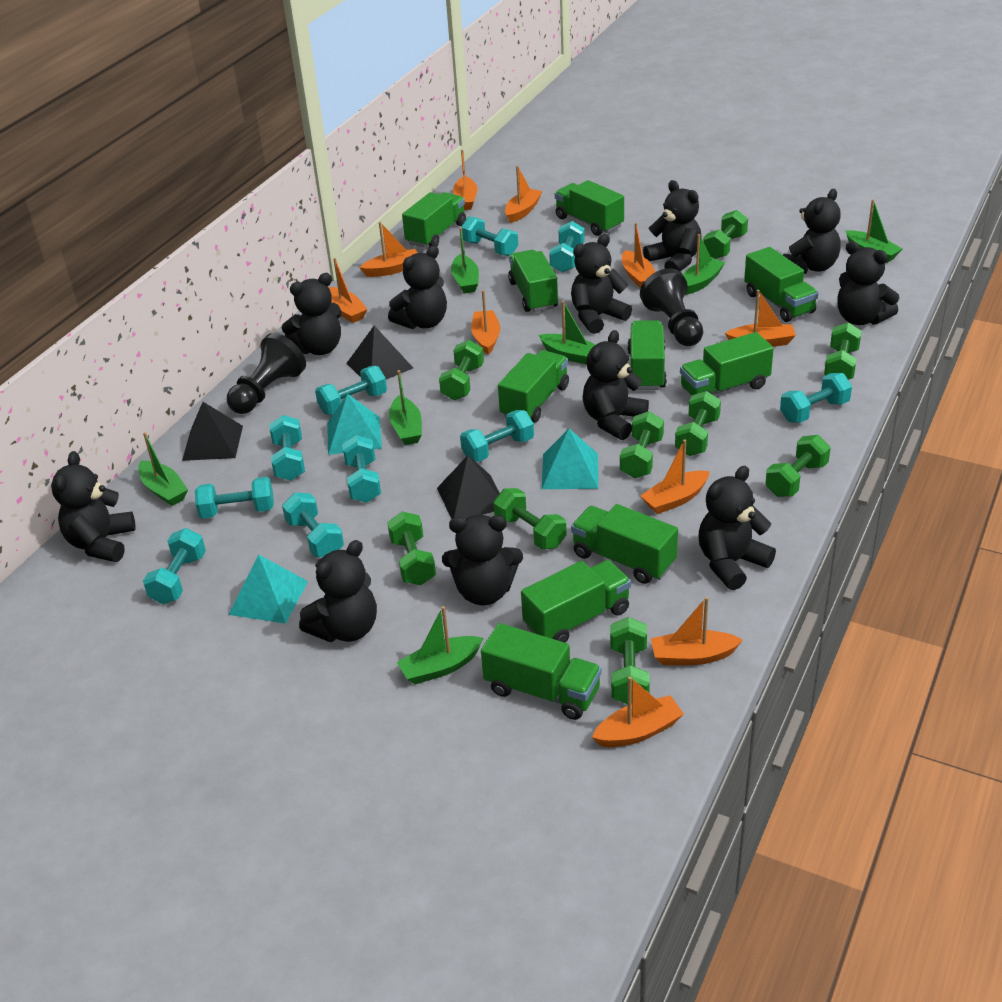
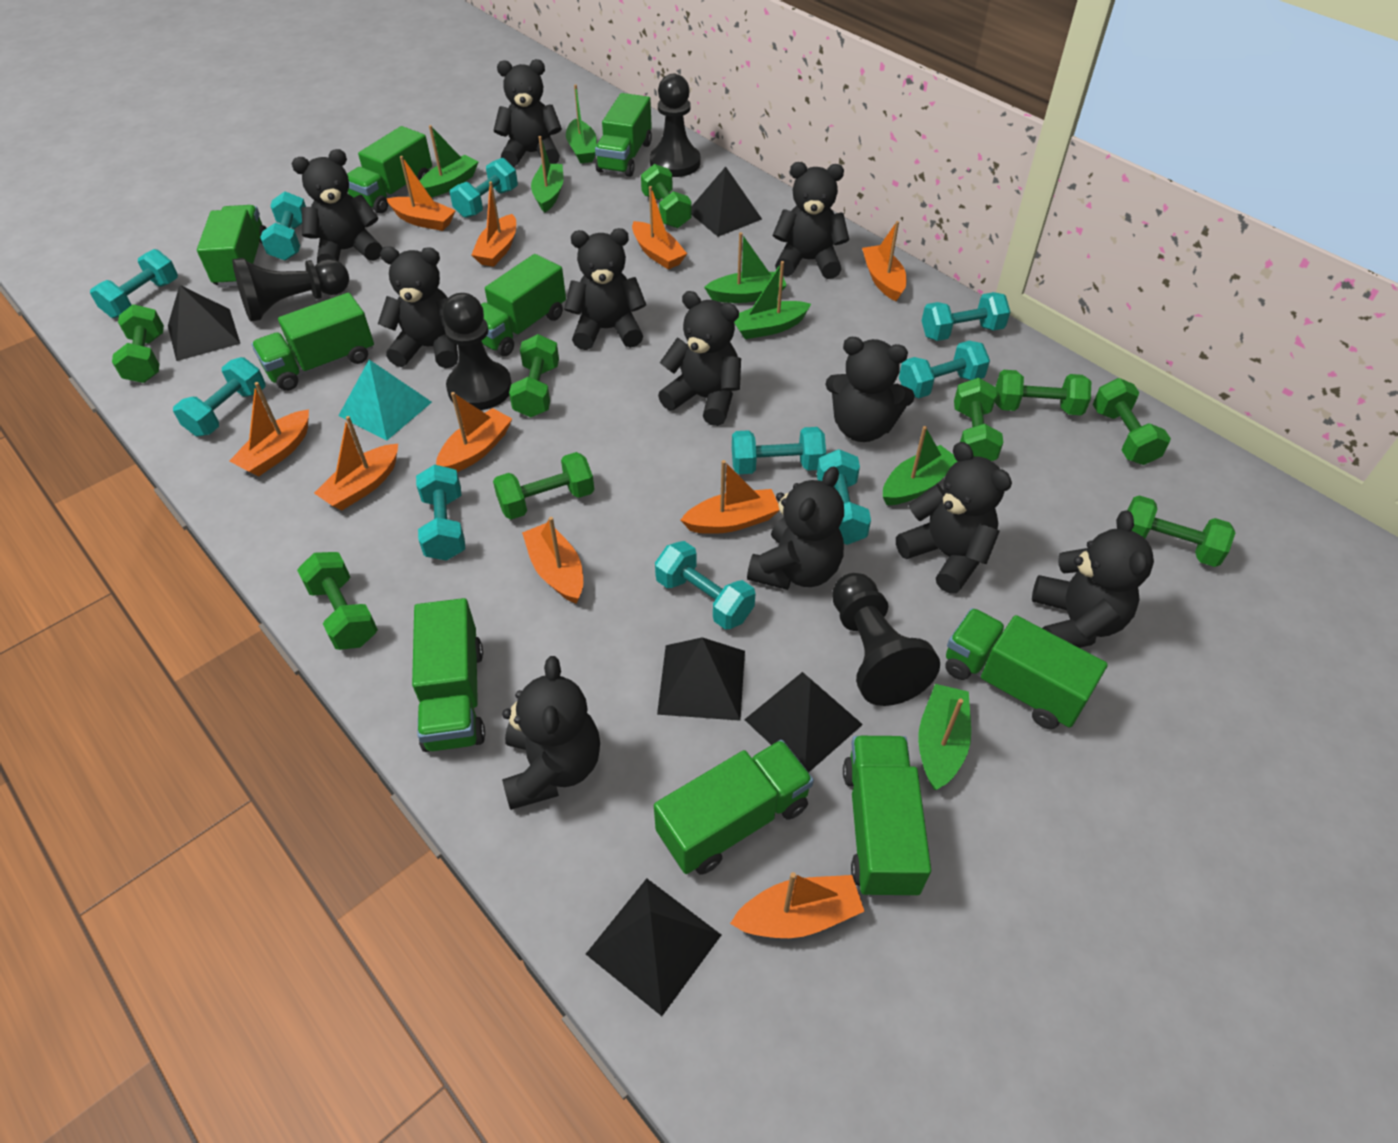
black pawn: [227,333,306,414] [640,268,703,346] = 2 -> [232,258,349,322] [442,293,512,410] [650,74,700,177] [832,573,940,706] = 4
black pyramid: [182,402,243,461] [346,325,413,380] [437,455,500,519] = 3 -> [168,285,240,361] [586,878,721,1016] [657,637,745,721] [692,167,762,237] [744,672,863,772] = 5
green truck: [402,192,466,248] [481,623,602,720] [498,350,569,423] [508,250,558,312] [521,560,631,643] [555,180,624,236] [571,504,678,584] [628,320,667,390] [680,332,774,395] [744,247,818,322] = 10 -> [197,205,267,287] [251,293,374,391] [347,126,432,213] [412,598,485,752] [481,254,566,356] [595,93,652,177] [654,740,814,875] [843,736,931,898] [945,608,1108,729] = 9
turquoise pyramid: [229,554,308,624] [327,394,382,455] [542,429,598,489] = 3 -> [338,360,432,441] = 1

